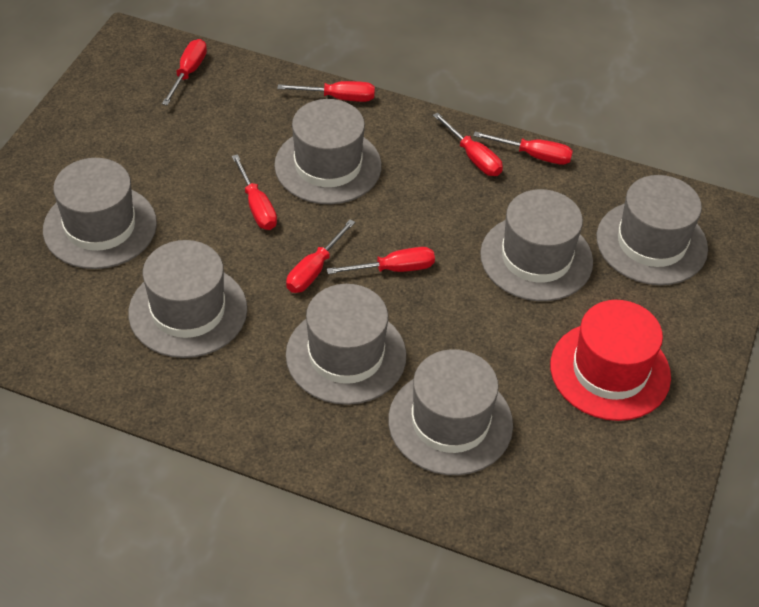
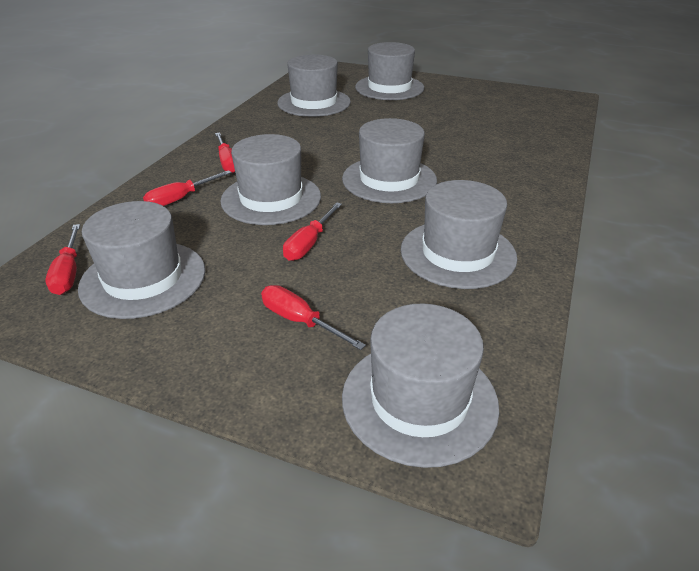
red hat: [550,300,671,421] = 1 -> none = 0
red screwdriver: [162,39,207,105] [232,154,277,230] [277,81,375,102] [286,220,355,293] [327,247,435,274] [433,112,503,176] [473,132,573,165] = 7 -> [45,224,80,295] [143,170,232,206] [215,132,235,173] [261,285,366,350] [283,202,342,261] = 5

